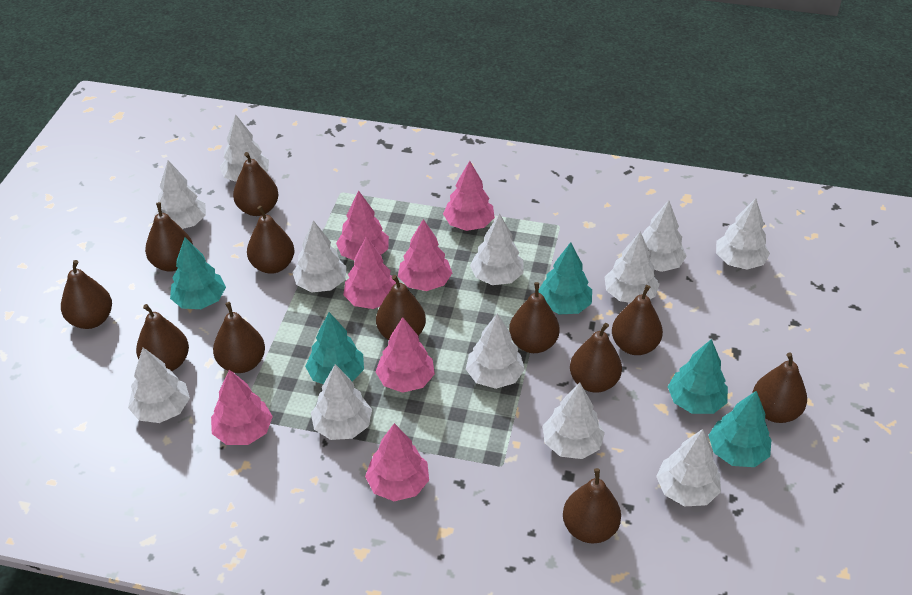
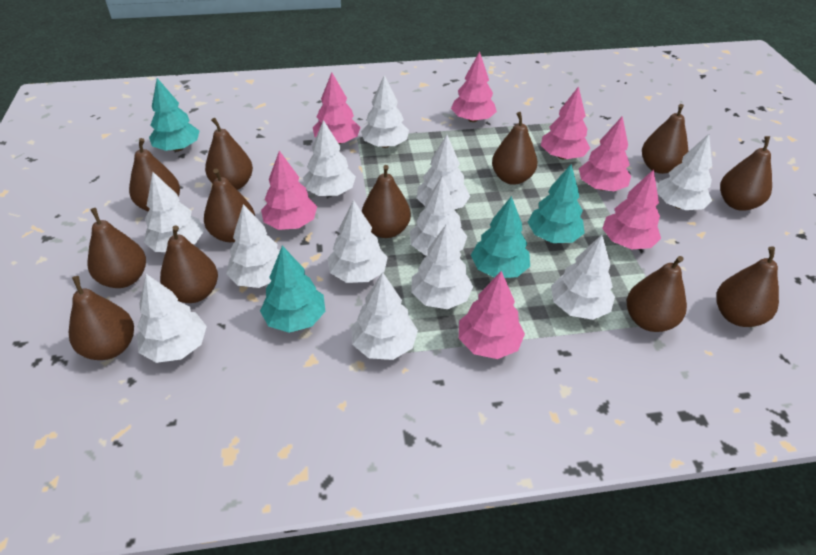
turquoise tree: [170,238,226,309] [305,312,364,384] [539,242,592,315] [668,339,728,414] [708,391,772,467] = 5 -> [149,78,199,151] [260,245,325,333] [471,196,530,278] [528,164,585,243] = 4

